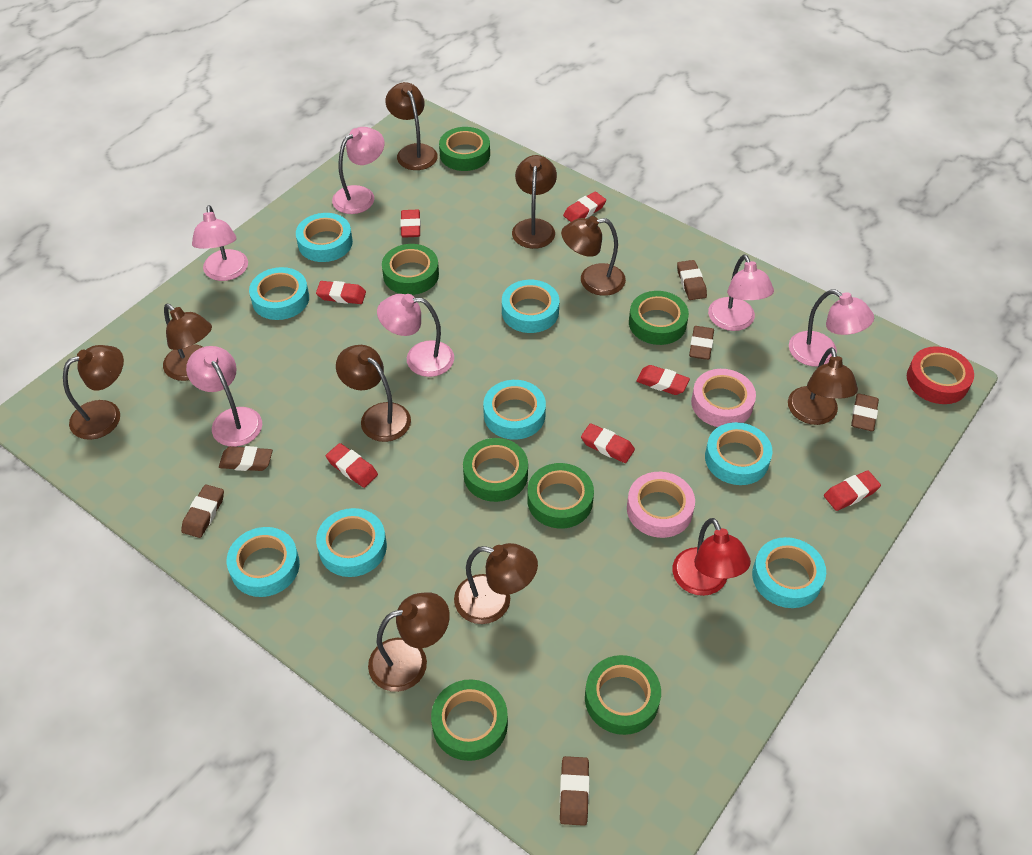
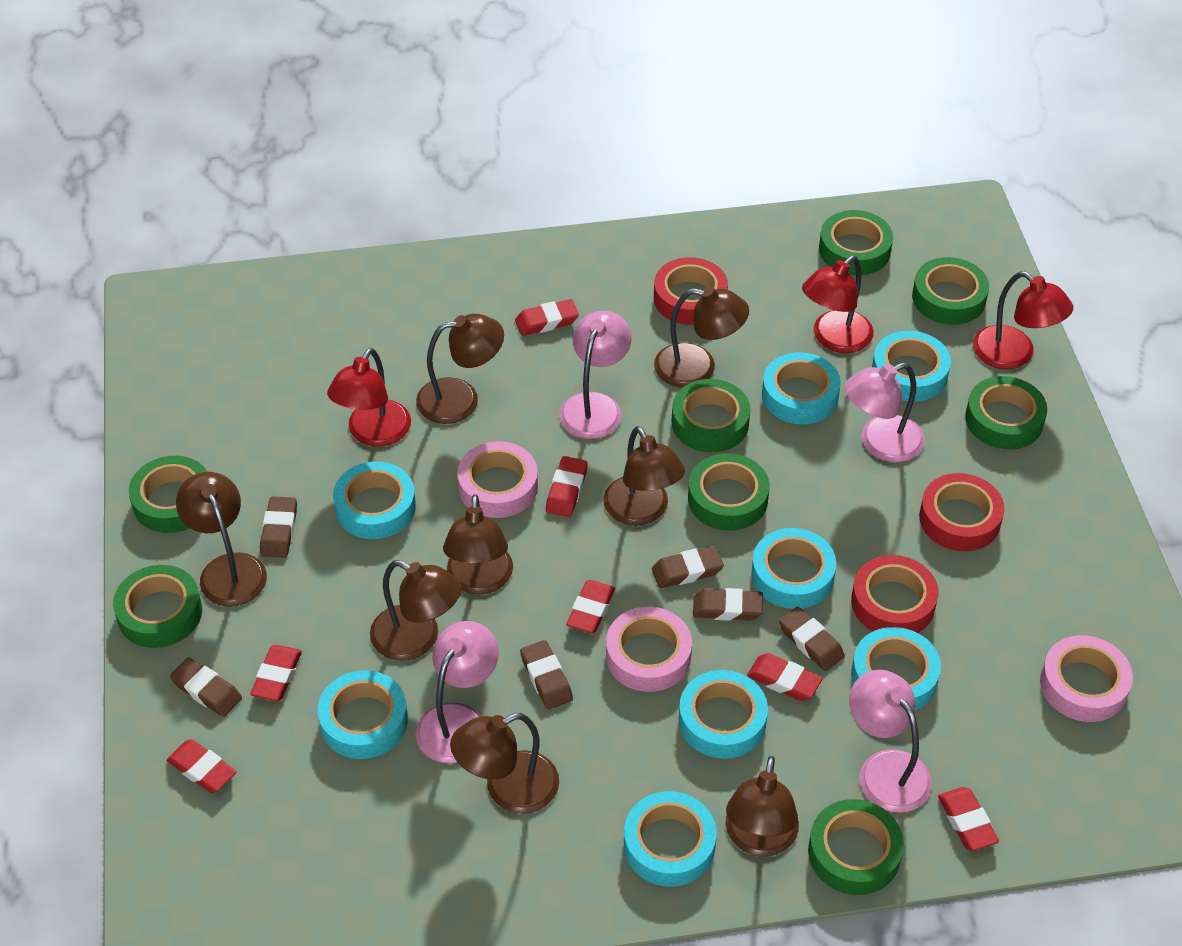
brown lamp: [63,345,124,440] [163,304,212,381] [336,345,411,442] [368,592,450,692] [386,82,438,170] [454,543,538,624] [512,155,557,249] [561,216,626,296] [788,347,858,425] = 9 -> [176,472,267,607] [370,560,461,661] [416,314,504,424] [443,494,513,595] [450,713,559,814] [604,426,685,526] [654,286,749,388] [726,756,799,857] = 8
green tape: [382,244,439,295] [431,679,508,761] [439,127,490,171] [463,438,528,502] [527,463,594,529] [585,655,661,735] [629,291,689,345] = 7 -> [113,565,202,648] [129,456,207,533] [672,379,751,452] [688,453,769,531] [808,799,904,895] [819,210,893,275] [912,257,989,325] [965,376,1047,449] = 8
pink lamp: [186,346,262,447] [192,205,248,281] [332,127,384,214] [377,294,454,377] [708,254,774,331] [789,290,874,367] = 6 -> [415,621,499,763] [559,311,632,439] [844,363,925,462] [849,670,932,813] = 4
pink tape: [627,472,695,538] [691,369,756,427] = 2 -> [457,441,538,518] [606,607,692,692] [1040,635,1133,722] = 3
red lamp: [672,518,751,596] = 1 -> [327,348,411,447] [802,255,874,353] [973,271,1074,369] = 3
red tape: [907,346,974,404] = 1 -> [654,257,728,325] [851,555,938,633] [919,473,1004,551] = 3

